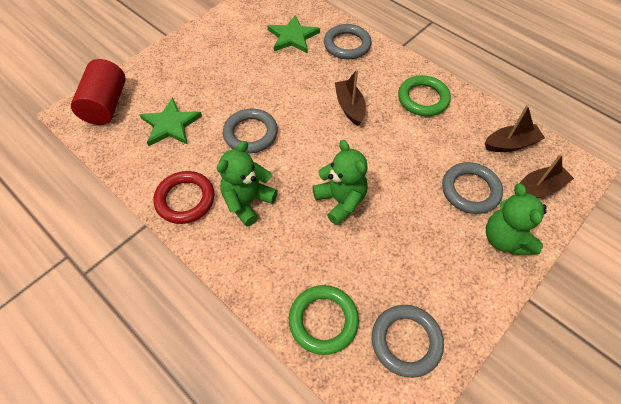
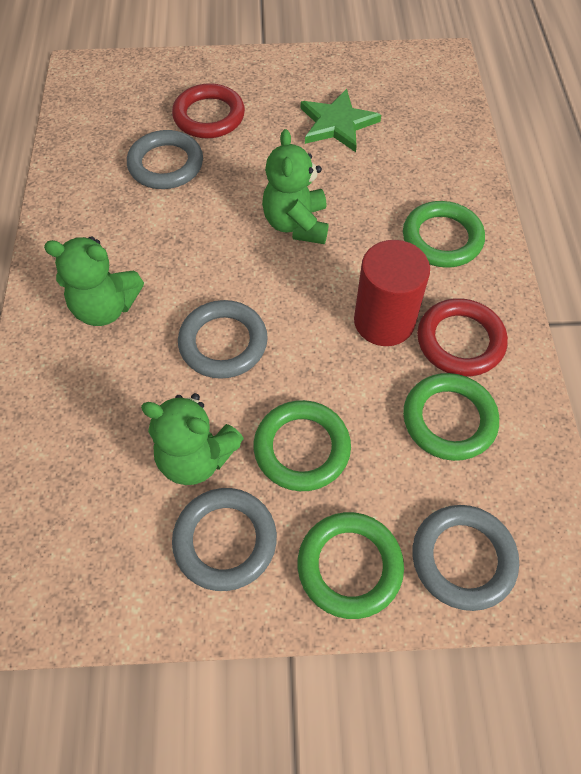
brown boat: [335,70,366,126] [485,105,545,152] [519,154,574,198] = 3 -> none = 0
green ring: [289,285,359,355] [398,75,451,116] = 2 -> [254,400,351,491] [298,512,404,619] [403,201,485,268] [403,373,499,461] = 4
green star: [140,97,202,146] [267,15,320,53] = 2 -> [301,89,381,152] = 1
red ring: [153,171,215,224] = 1 -> [172,83,245,138] [417,298,508,376] = 2

